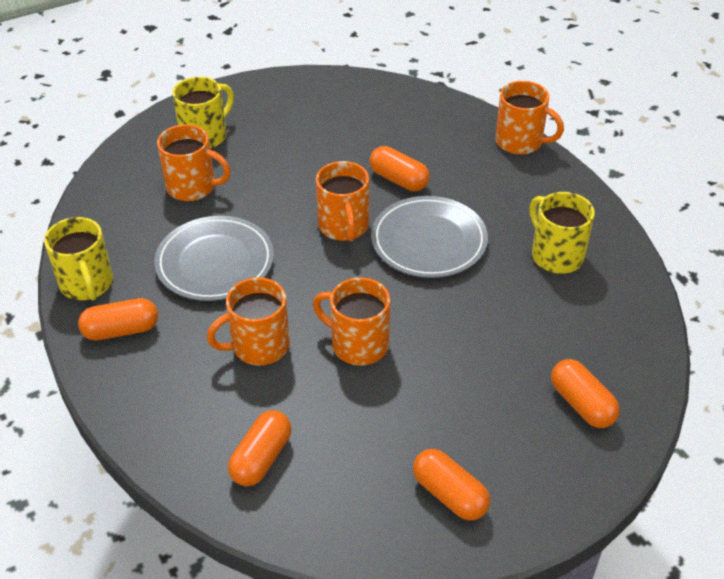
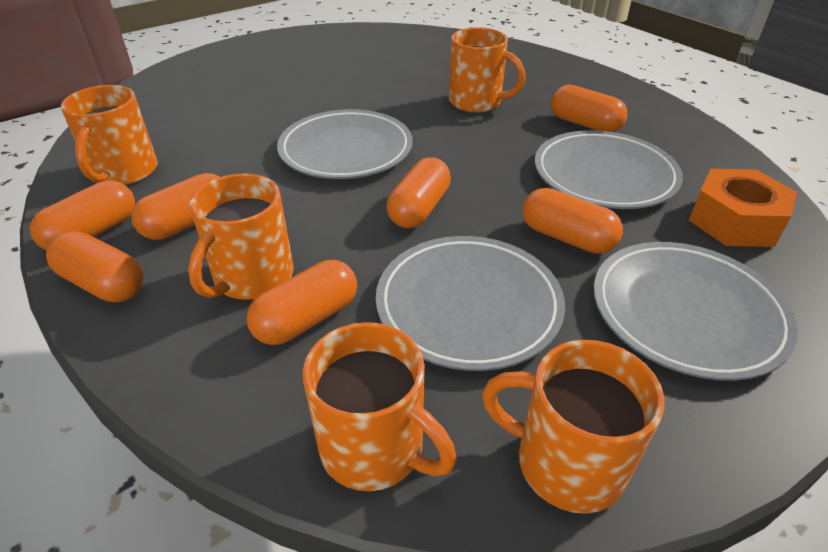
grey plate: [154,216,274,301] [371,196,488,278] = 2 -> [277,109,412,179] [376,236,565,371] [535,130,683,209] [593,242,798,381] = 4
orange capsule: [78,298,158,341] [228,410,291,486] [369,146,430,191] [413,449,490,521] [551,359,620,428] = 5 -> [30,180,135,250] [46,231,144,302] [131,173,220,240] [247,260,357,345] [387,157,451,228] [522,188,623,254] [551,85,627,132] = 7
orange nut: none = 0 -> [689,169,797,247] = 1
yellow mug: [44,217,113,300] [172,77,234,149] [529,192,595,274] = 3 -> none = 0

